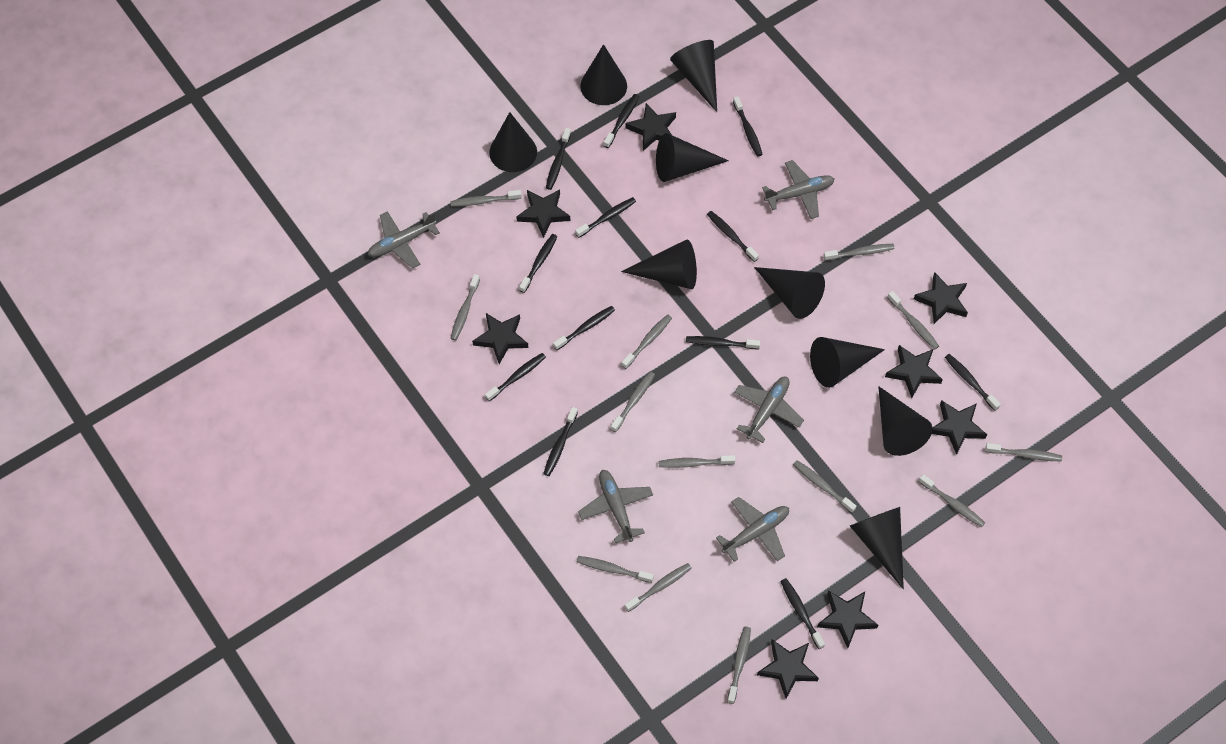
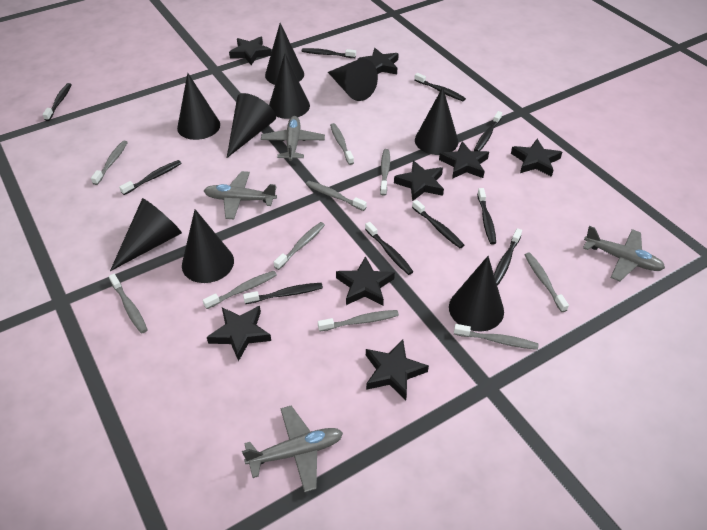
black toothbrush: [485,353,546,401] [519,234,557,293] [543,407,578,476] [546,128,571,190] [553,306,615,350] [575,197,636,238] [603,94,639,148] [686,336,760,349] [707,211,759,262] [733,96,763,156] [780,578,825,649] [945,354,1001,411] = 12 -> [42,83,72,121] [119,160,181,195] [243,283,323,304] [302,48,356,58] [365,222,413,275] [412,200,464,248] [414,73,466,101] [474,111,502,151] [477,188,496,244] [494,228,522,286] = 10
grey plane: [368,211,440,268] [578,470,653,543] [716,497,789,562] [734,377,804,443] [762,160,835,219] = 5 -> [204,171,277,220] [242,406,343,492] [261,116,325,161] [583,226,665,281] = 4
grey toothbrush: [450,274,480,340] [451,190,522,207] [577,556,654,583] [611,372,655,432] [621,315,672,369] [625,563,692,612] [658,455,735,468] [727,626,751,704] [793,460,856,513] [823,244,895,261] [887,291,939,350] [919,474,985,528] [985,443,1062,462] = 13 -> [91,141,128,185] [109,274,148,333] [203,271,277,309] [274,222,325,270] [306,181,367,211] [318,310,399,331] [330,123,354,165] [380,149,390,196] [454,324,539,350] [525,253,569,312] = 10

